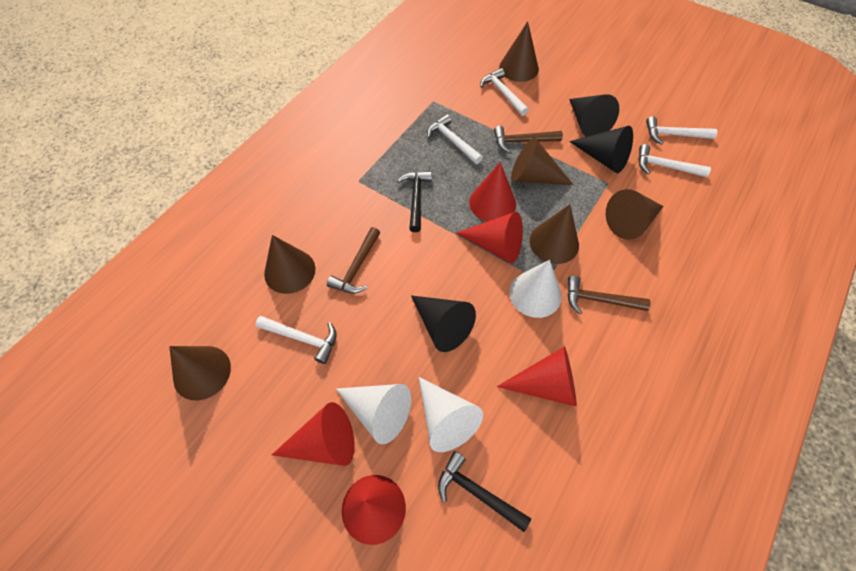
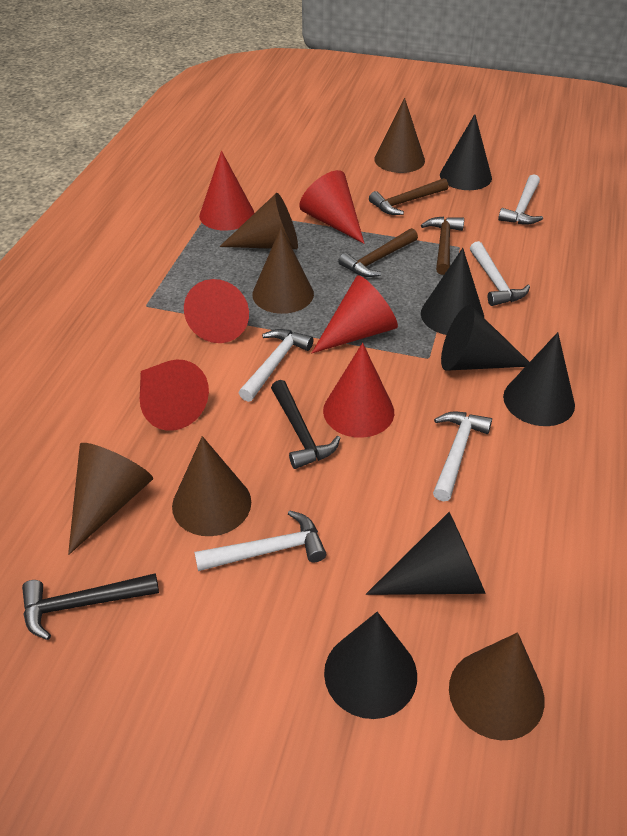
black cone: [411,295,476,352] [569,94,619,137] [569,126,633,173] = 3 -> [324,612,417,719] [366,512,486,595] [421,248,484,335] [440,114,492,190] [441,305,529,371] [503,332,575,426] = 6
red cone: [272,402,355,466] [342,475,406,545] [456,212,523,263] [469,162,516,222] [497,346,577,407] = 5 -> [140,360,209,431] [184,279,249,343] [199,151,254,231] [299,170,365,244] [312,276,398,353] [323,343,394,438] = 6
white cone: [336,384,411,444] [419,377,483,452] [509,260,562,318] = 3 -> none = 0

